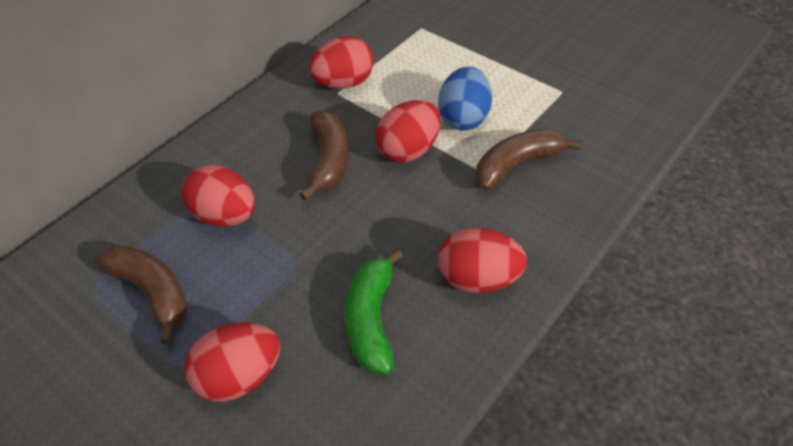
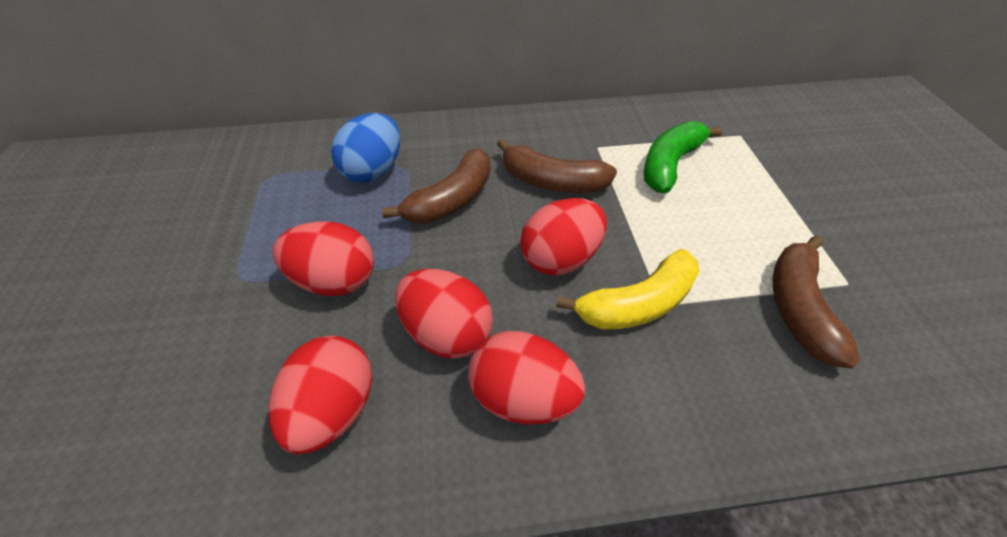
yellow banana: none = 0 -> [557,249,699,330] = 1

